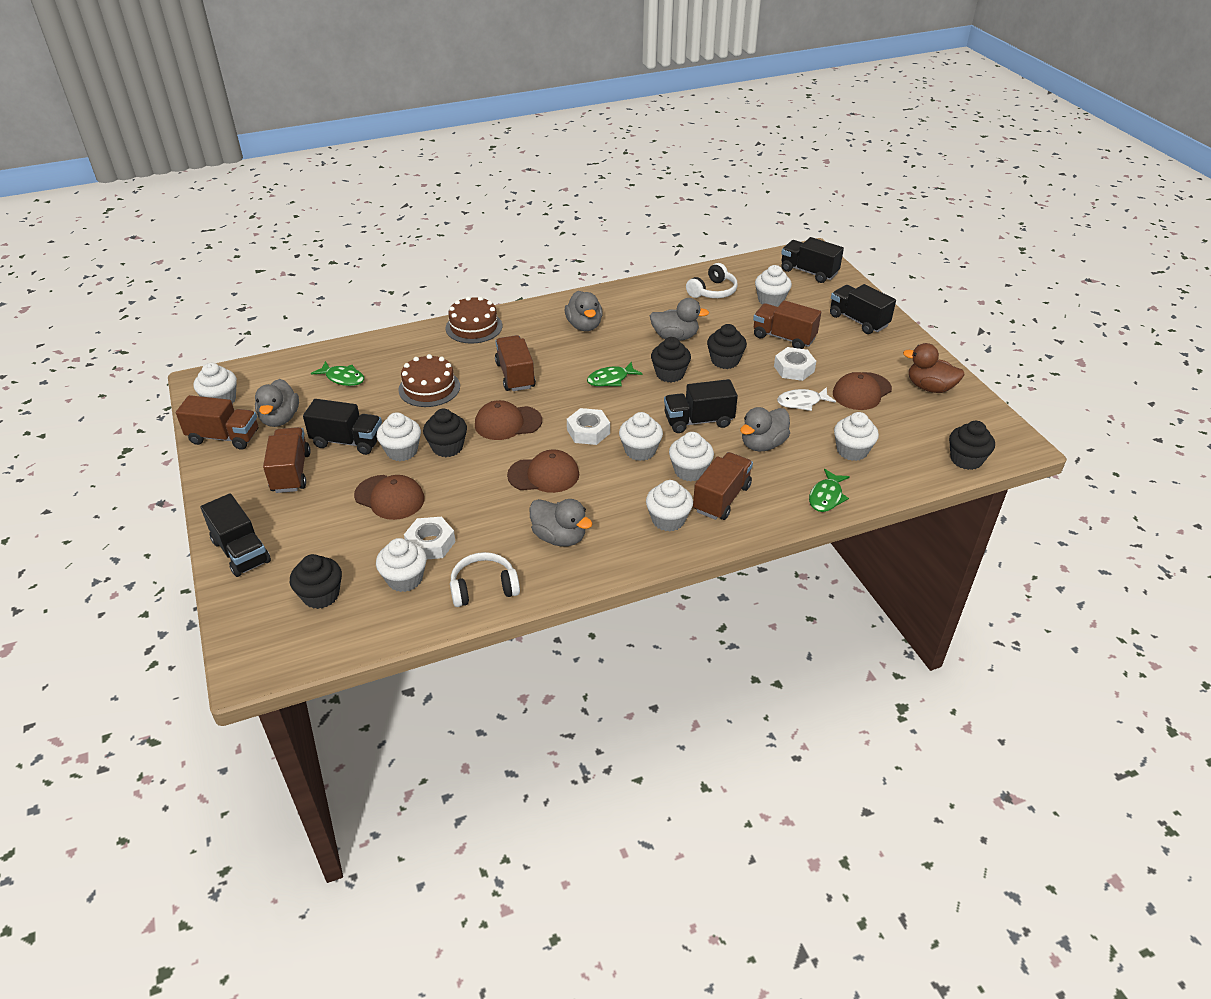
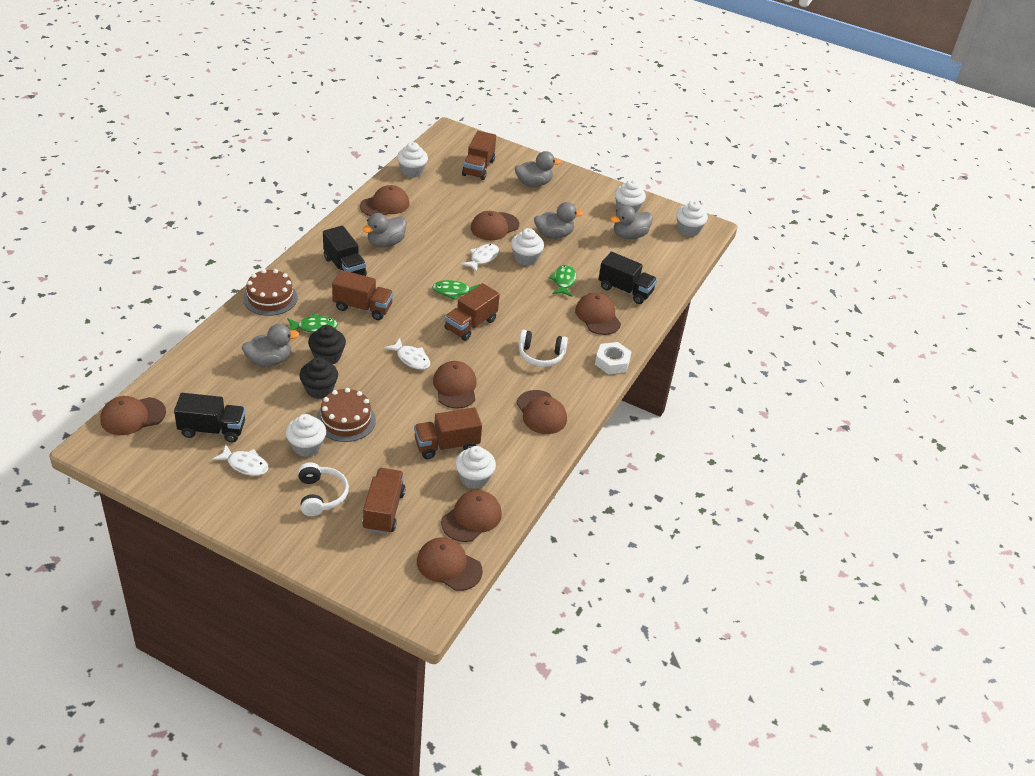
black cupcake: [290,554,342,609] [423,409,467,457] [651,337,691,383] [707,324,747,369] [949,421,995,470] = 5 -> [300,357,338,399] [308,325,346,364] = 2
black truck: [201,494,271,577] [303,399,382,455] [664,379,738,433] [781,237,844,283] [830,284,896,334] = 5 -> [174,393,245,442] [323,225,367,276] [598,252,657,304] = 3
brown cap: [354,475,425,520] [475,400,542,440] [507,449,579,493] [833,372,892,410] = 4 -> [100,396,166,435] [360,185,409,216] [417,537,483,591] [433,361,477,409] [441,490,502,542] [471,211,519,241] [516,390,567,434] [575,293,621,335] = 8
brown duck: [903,343,965,393] = 1 -> none = 0
white cupcake: [193,363,237,404] [376,538,427,592] [377,412,421,461] [619,412,663,461] [646,480,693,532] [669,432,714,481] [755,265,792,307] [834,412,879,461] = 8 -> [286,414,326,457] [397,142,428,178] [455,446,496,489] [511,228,544,266] [615,180,646,213] [676,201,708,236] = 6
white fish: [777,387,836,411] = 1 -> [212,445,268,476] [384,338,430,370] [461,244,499,272] = 3
white nut: [404,517,456,559] [567,408,610,445] [774,347,816,381] = 3 -> [595,342,631,374] = 1

